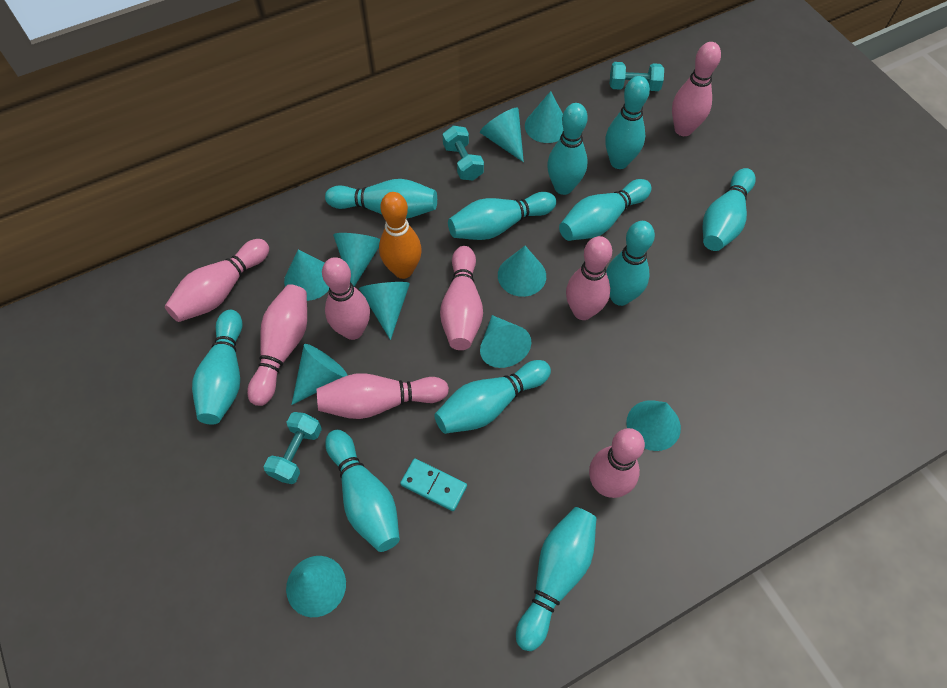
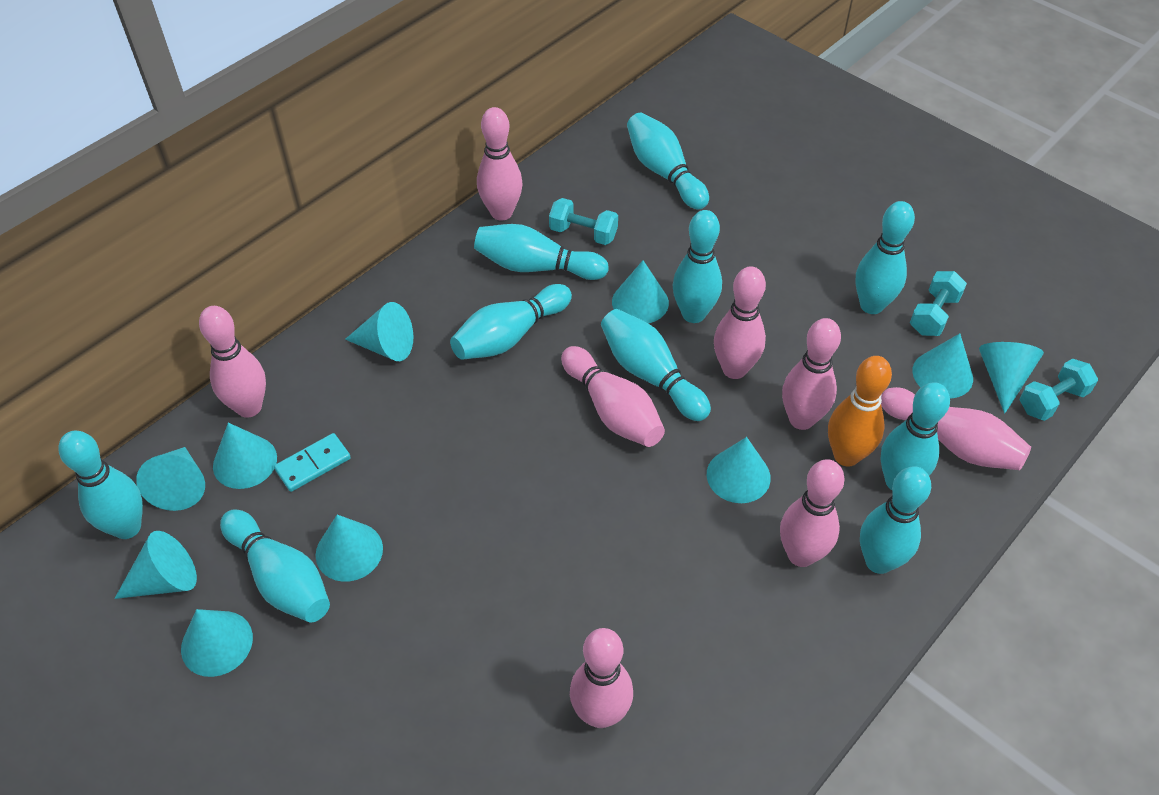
turquoise bowling pin: [192,310,242,425] [325,179,437,218] [325,430,400,552] [434,360,551,434] [448,192,556,240] [516,507,597,651] [547,103,588,195] [559,179,652,241] [605,76,650,169] [606,221,655,306] [703,168,756,251] = 11 -> [58,431,143,539] [220,510,330,623] [450,284,572,360] [474,224,609,280] [601,309,711,421] [627,113,709,210] [673,210,722,323] [855,201,915,314] [860,466,931,574] [880,382,950,490] = 10

